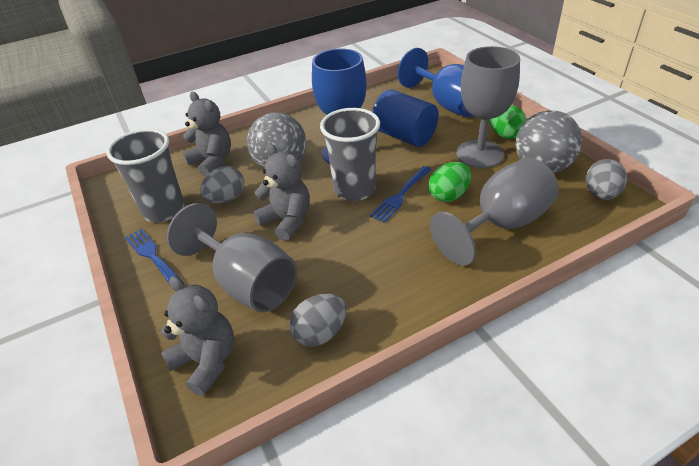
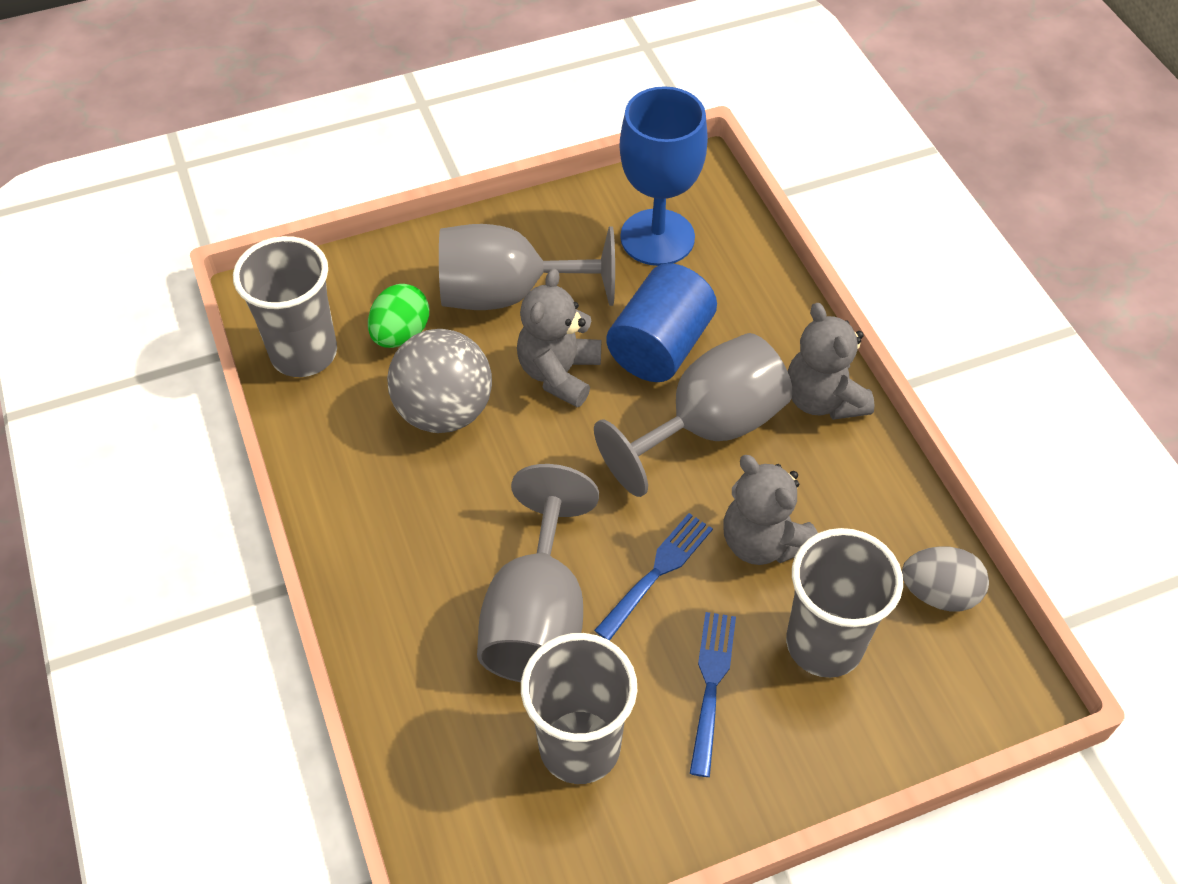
blue goblet: [312,48,366,164] [398,48,474,117] = 2 -> [620,86,708,266] = 1
green egg: [429,162,471,202] [489,105,527,139] = 2 -> [368,284,429,348] = 1
grey ball: [247,112,306,169] [515,110,582,173] = 2 -> [387,329,492,433] = 1
grey cup: [106,129,184,222] [320,108,380,201] = 2 -> [233,236,337,377] [521,633,637,784] [786,528,903,678] = 3
grey egg: [200,166,244,203] [289,293,346,347] [586,159,627,200] = 3 -> [902,546,989,612] = 1

